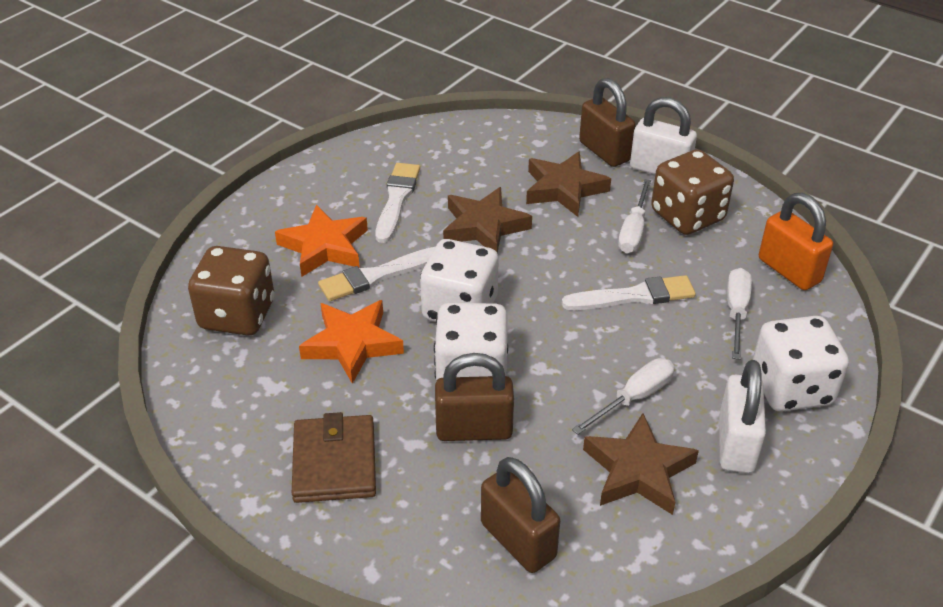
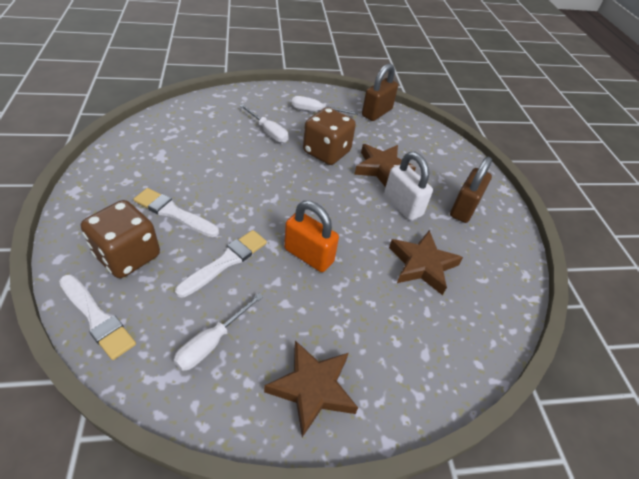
brown padlock: [435,353,514,441] [481,457,560,573] [579,78,635,167] = 3 -> [362,63,398,121] [450,156,492,223] = 2
brown wallet: [292,412,376,503] = 1 -> none = 0
orange star: [275,205,368,277] [299,300,404,384] = 2 -> none = 0
white dice: [420,239,499,322] [434,303,508,381] [753,316,849,412] = 3 -> none = 0
white padlock: [630,97,697,175] [719,360,766,473] = 2 -> [384,152,433,220] = 1

